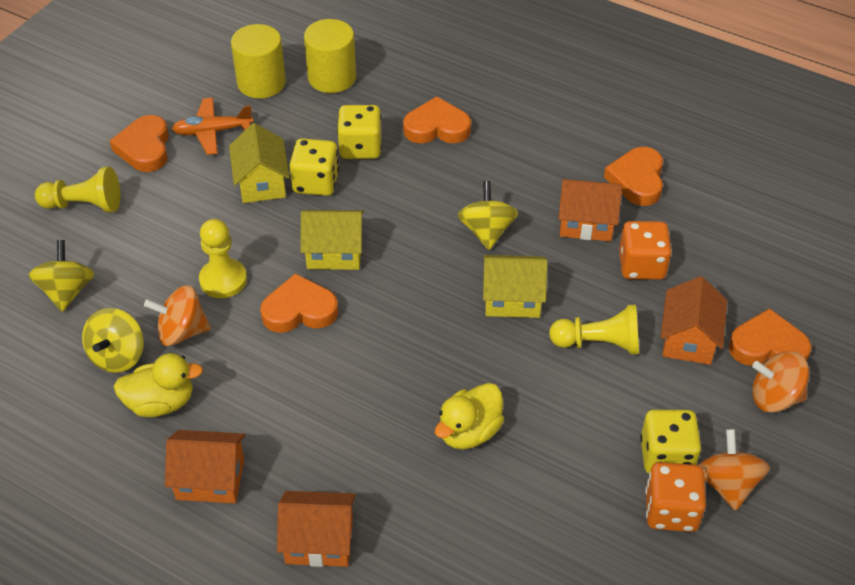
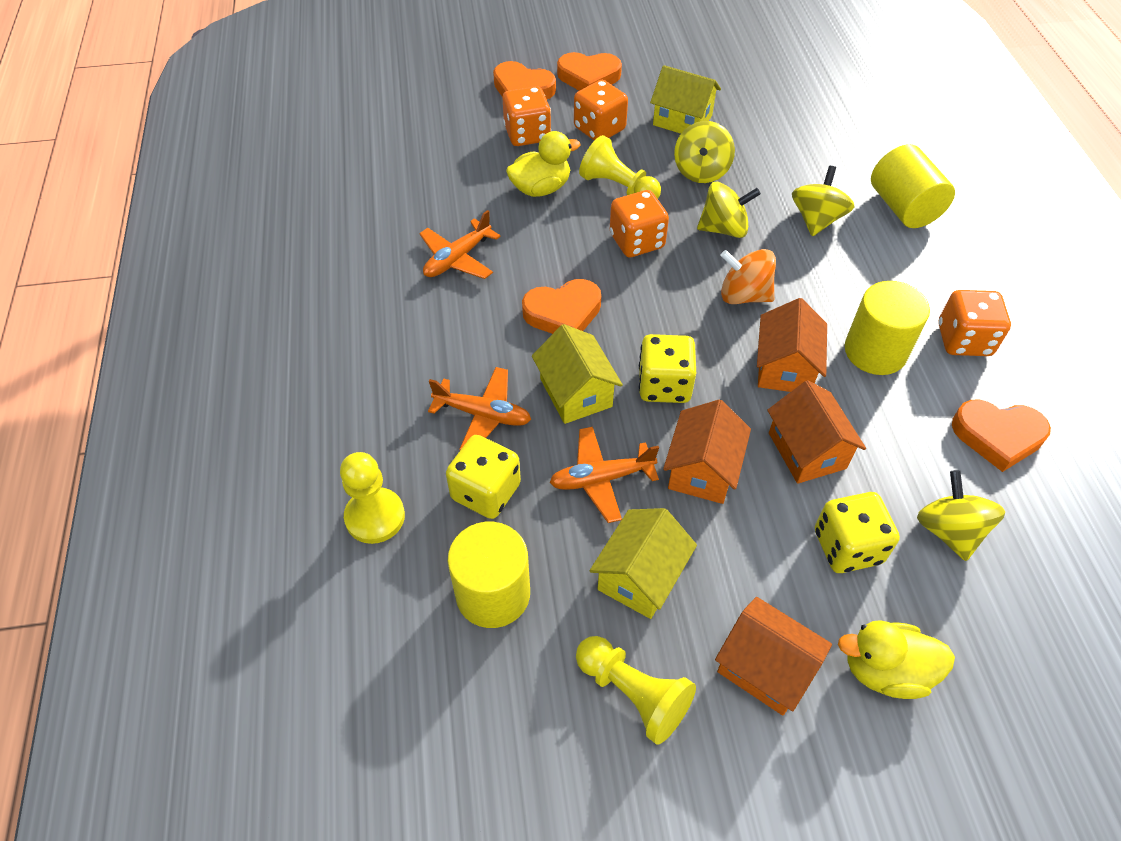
orange dice: [619,221,672,280] [645,462,706,532] = 2 -> [503,86,551,146] [574,80,628,141] [610,190,669,257] [938,290,1011,356] = 4
orange heart: [110,115,169,172] [260,273,338,333] [403,96,471,144] [604,147,663,206] [728,308,811,366] = 5 -> [493,61,556,99] [522,279,601,334] [557,52,622,91] [952,399,1051,472] = 4
orange plane: [172,98,253,155] = 1 -> [419,210,501,279] [428,367,531,450] [549,427,659,523] = 3
orange spinning top: [144,285,211,346] [698,429,770,511] [752,351,809,413] = 3 -> [720,249,776,304] = 1
yellow cylinder: [231,24,286,98] [304,19,356,93] = 2 -> [448,522,530,628] [845,281,930,375] [871,144,955,228] = 3
yellow spinning top: [28,240,94,312] [82,308,144,373] [458,181,518,250] = 3 -> [674,121,735,183] [697,182,761,238] [792,166,854,236] [917,470,1005,561] = 4

